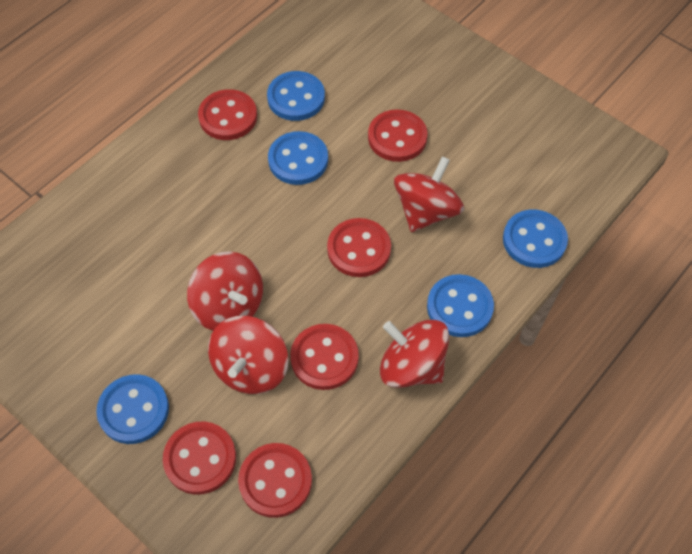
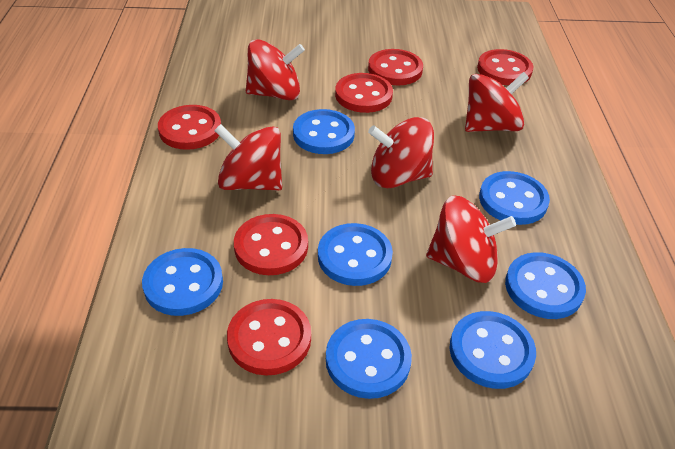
blue button: [96,374,169,444] [267,71,325,121] [268,131,328,185] [427,274,494,337] [503,210,568,268] = 5 -> [142,248,223,316] [293,109,355,154] [318,223,393,286] [326,319,412,399] [450,311,536,389] [479,171,550,225] [505,252,586,319] = 7
red spinning top: [187,251,263,331] [208,316,288,394] [380,319,449,388] [394,156,464,232] = 4 -> [214,124,282,191] [246,39,305,100] [368,117,434,188] [426,196,516,283] [465,72,529,132] = 5

